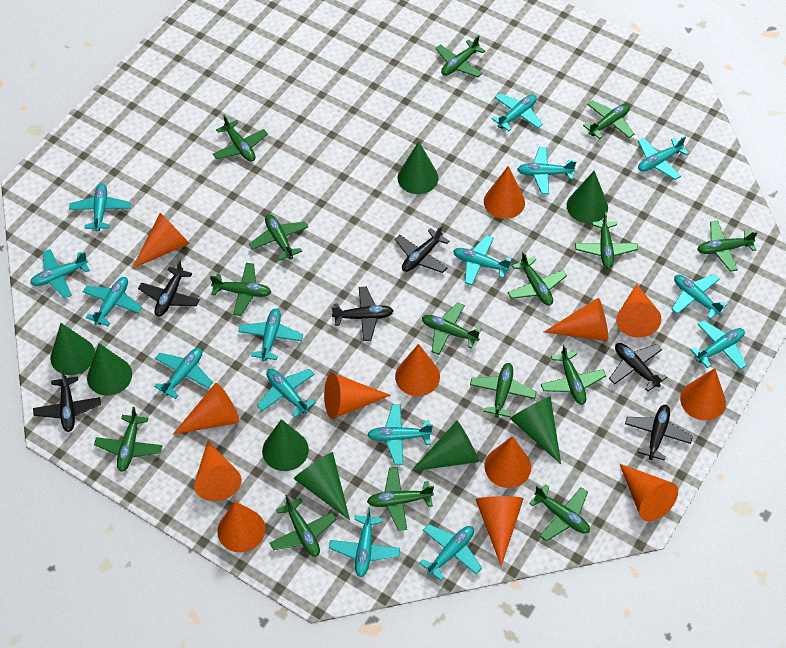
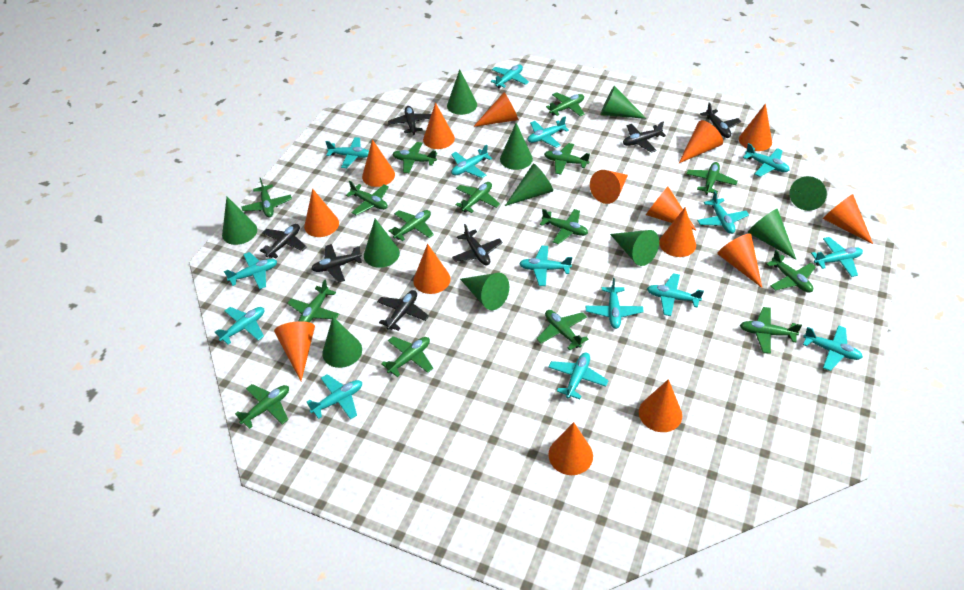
black plane: [33,369,101,432] [138,260,200,317] [331,287,393,341] [395,225,450,273] [609,343,667,391] [625,405,693,461] = 6 -> [260,224,307,258] [311,244,362,283] [377,290,429,331] [388,106,431,135] [452,224,503,266] [623,122,666,153] [700,102,741,138] = 7
green cone: [51,323,95,375] [87,343,132,396] [262,419,309,471] [293,452,350,520] [397,141,439,194] [411,420,479,472] [510,397,561,464] [567,171,608,223] = 8 -> [222,197,257,245] [322,317,362,368] [364,218,400,268] [447,69,477,115] [460,273,509,310] [500,123,533,170] [505,164,553,206] [600,86,647,119] [610,230,659,266] [748,209,796,260] [790,176,827,211] = 11
orange cone: [132,213,190,269] [173,383,239,435] [194,441,242,501] [217,501,265,552] [324,373,391,419] [395,344,440,396] [475,496,524,566] [484,166,525,219] [485,436,531,488] [544,298,608,341] [616,284,661,338] [619,463,678,521] [680,368,726,420] = 13 -> [274,321,315,381] [304,189,339,237] [362,139,395,187] [413,244,451,294] [423,103,455,149] [473,92,519,127] [548,422,593,475] [590,170,628,204] [639,379,682,432] [646,187,697,231] [659,207,696,257] [679,120,723,163] [717,234,762,288] [739,104,772,151] [823,194,873,244] = 15

